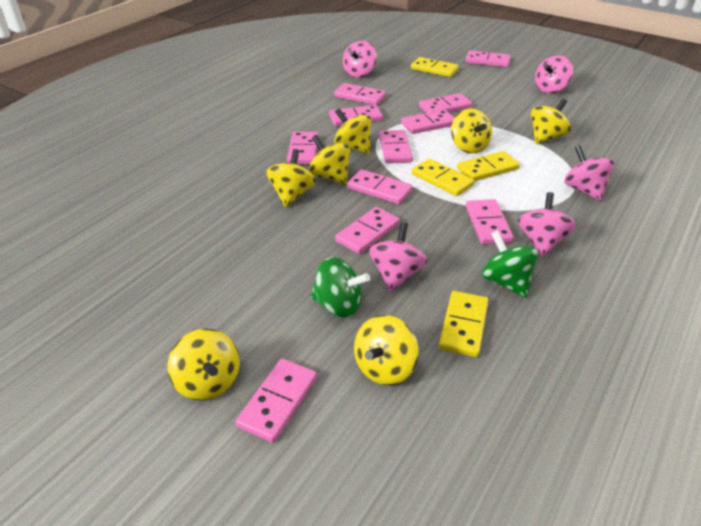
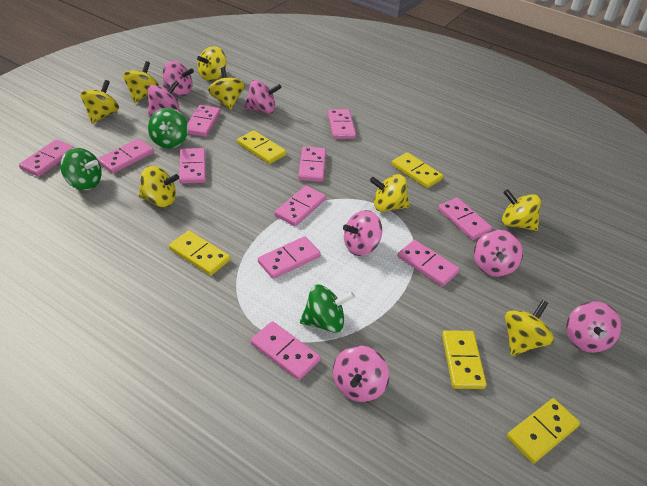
green spinning top: [310,257,370,318] [482,230,538,298] = 2 -> [60,148,102,190] [148,108,188,149] [300,285,355,333] = 3
pink spinning top: [343,41,377,77] [369,222,427,292] [518,192,576,257] [535,55,573,93] [564,145,614,201] = 5 -> [147,80,180,117] [163,61,194,96] [244,80,282,114] [333,346,389,402] [343,210,382,256] [474,230,523,277] [566,301,622,353] = 7
yellow domino: [411,57,459,77] [412,159,474,196] [439,291,489,357] [457,151,520,181] = 4 -> [169,230,230,276] [237,131,286,164] [391,152,443,188] [442,330,487,389] [507,398,580,463] = 5
yellow spinning top: [167,329,240,400] [266,149,316,207] [309,135,350,185] [334,108,372,154] [354,315,419,385] [451,108,492,154] [531,99,571,144] = 7 -> [81,80,119,124] [123,61,159,103] [139,166,179,207] [197,46,226,81] [208,67,245,110] [370,174,410,212] [502,189,541,231] [505,300,554,356] = 8

